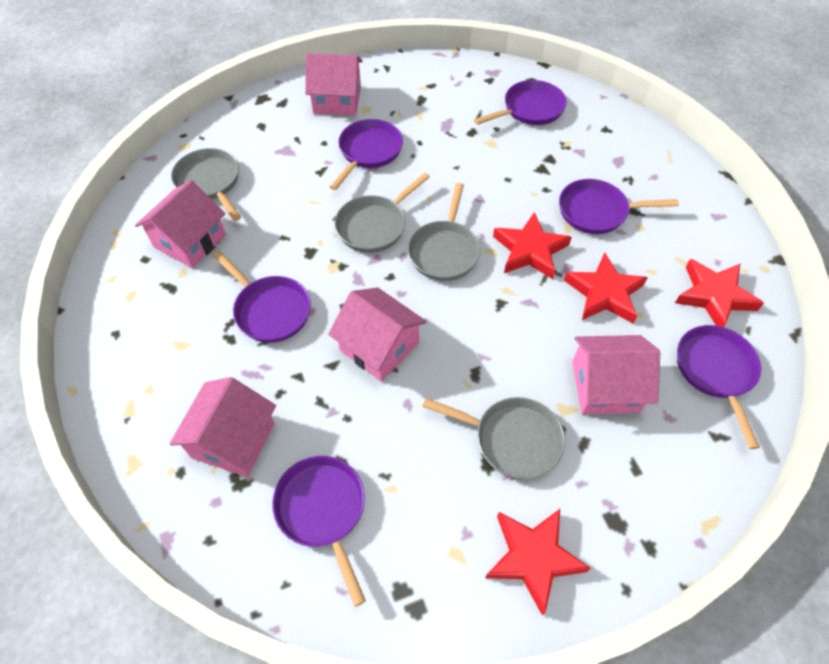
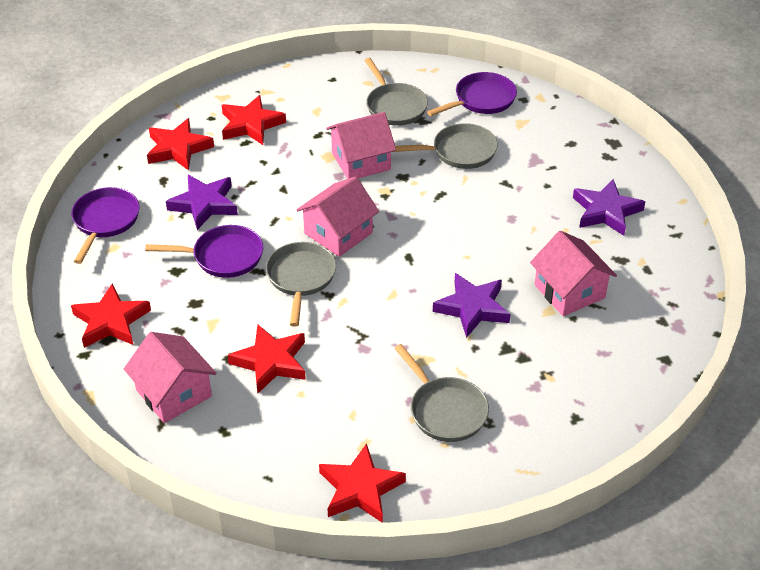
pink house: [135,180,226,268] [169,377,276,477] [305,53,363,116] [328,287,427,382] [572,335,660,414] = 5 -> [124,332,217,423] [296,176,379,257] [326,112,396,179] [530,231,617,316] = 4
purple pan: [213,251,311,343] [272,456,366,607] [330,119,403,190] [474,80,567,125] [559,179,679,234] [677,325,761,449] = 6 -> [71,187,140,264] [145,225,263,278] [427,72,517,116] = 3
purple star: none = 0 -> [166,175,238,230] [433,273,510,338] [573,179,645,236] = 3
red star: [485,509,591,615] [493,212,572,279] [564,253,648,323] [675,259,764,327] = 4 -> [71,284,151,348] [147,118,214,170] [222,95,286,145] [228,324,306,393] [319,443,406,522] = 5

